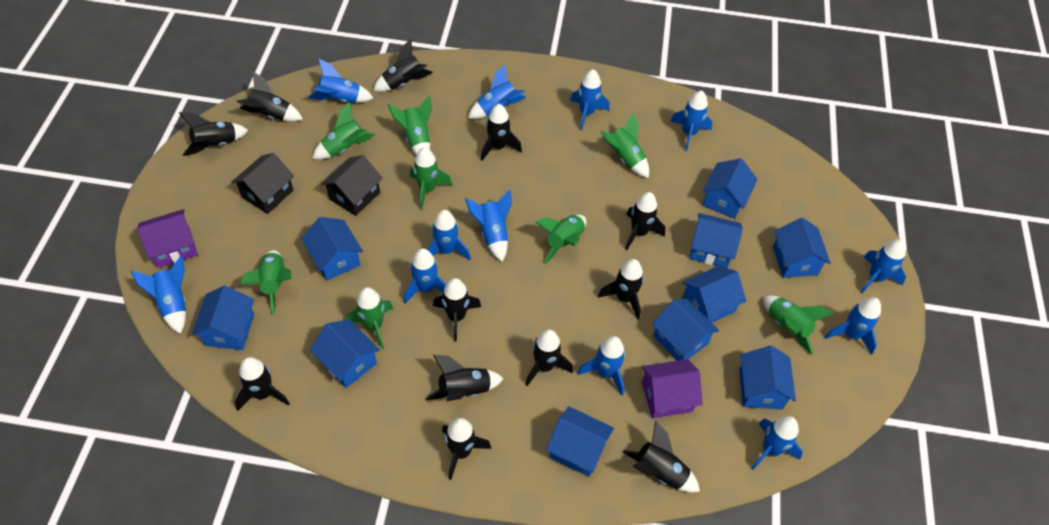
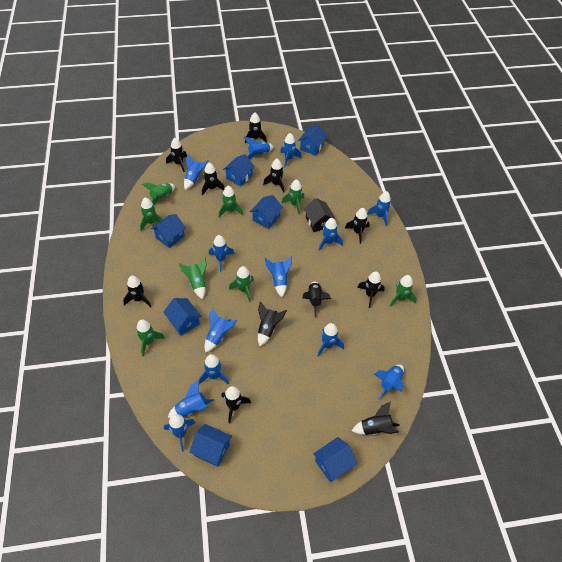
black house: [231,153,294,214] [321,155,383,216] = 2 -> [304,198,336,232] = 1
black rocket: [179,112,248,156] [235,357,290,411] [237,71,303,122] [373,39,433,92] [426,355,504,402] [433,278,481,342] [442,418,491,480] [481,104,522,161] [525,329,573,386] [598,259,644,320] [623,421,700,492] [625,192,665,250] = 12 -> [123,276,151,307] [166,138,187,172] [202,163,225,196] [221,386,251,423] [245,113,267,143] [258,301,287,346] [263,159,285,192] [303,281,331,318] [345,208,370,244] [352,402,400,435] [357,271,385,308] = 11
blue house: [192,285,254,350] [301,217,363,280] [310,319,380,388] [546,406,614,477] [652,299,719,361] [682,266,746,323] [689,213,743,268] [702,159,758,219] [739,346,796,409] [773,218,831,278] = 10 -> [151,214,186,248] [163,298,201,336] [189,424,232,467] [223,154,255,186] [250,195,283,229] [298,124,327,156] [313,437,358,482] = 7
blue rocket: [131,256,186,334] [308,59,373,103] [404,248,446,304] [428,210,471,260] [465,189,512,262] [468,65,526,119] [570,69,610,130] [578,336,625,396] [670,90,712,151] [751,416,803,470] [825,297,881,355] [860,239,906,293] = 12 -> [164,414,195,452] [168,380,214,418] [184,154,208,190] [199,354,229,384] [205,308,237,353] [209,235,234,271] [243,137,274,159] [265,256,292,297] [280,133,302,167] [317,323,344,357] [319,218,343,251] [367,191,391,226] [374,365,404,400] = 13
purple house: [137,209,198,268] [642,359,703,418] = 2 -> none = 0

